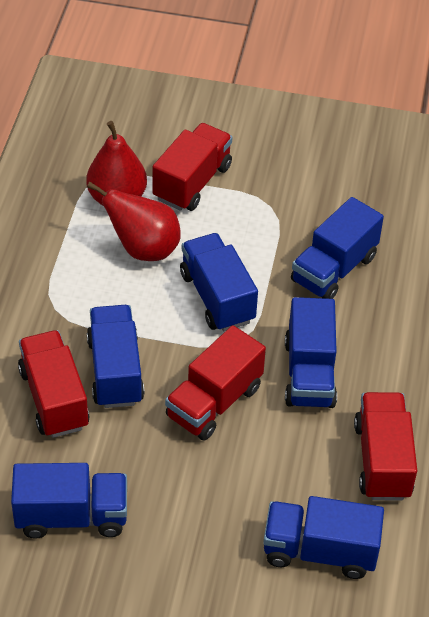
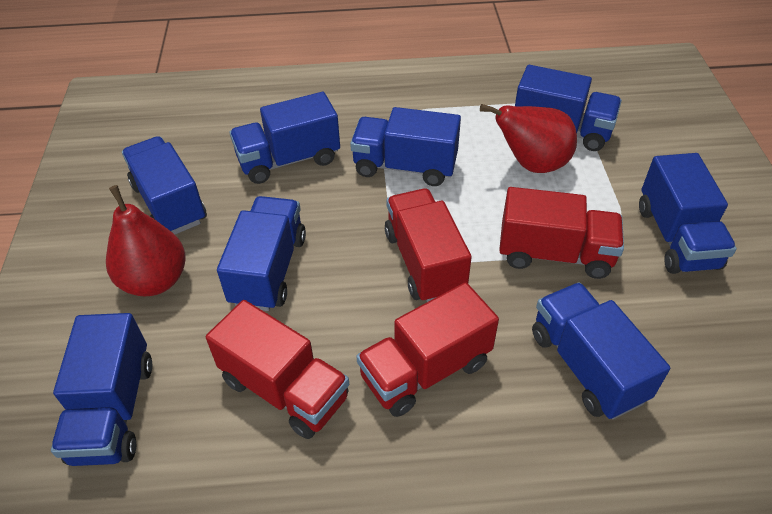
blue truck: [11,463,127,539] [87,305,145,408] [180,233,258,332] [263,496,384,579] [285,297,337,408] [291,197,384,299] = 6 -> [51,313,152,466] [122,136,207,234] [217,196,306,311] [229,92,340,184] [350,107,461,186] [515,65,622,151] [532,283,670,419] [639,153,737,274] = 8

